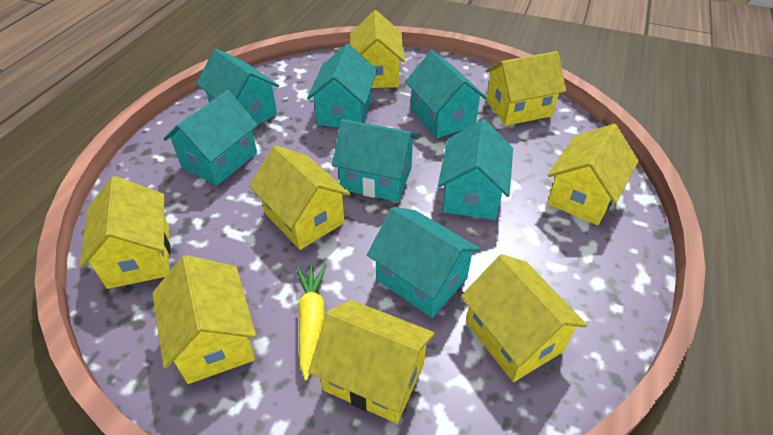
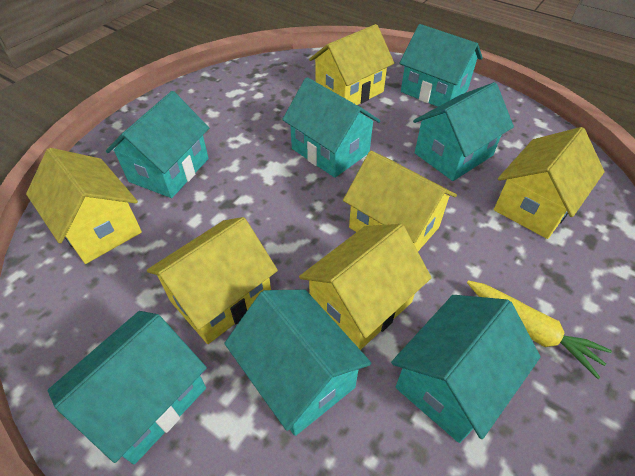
yellow house: [79,176,171,289] [152,255,256,384] [249,145,351,250] [308,300,435,423] [350,10,405,88] [461,254,587,382] [485,51,566,126] [547,124,639,225] = 8 -> [26,148,142,264] [147,217,278,344] [299,224,432,350] [309,24,394,105] [343,151,457,251] [494,127,604,239] = 6

